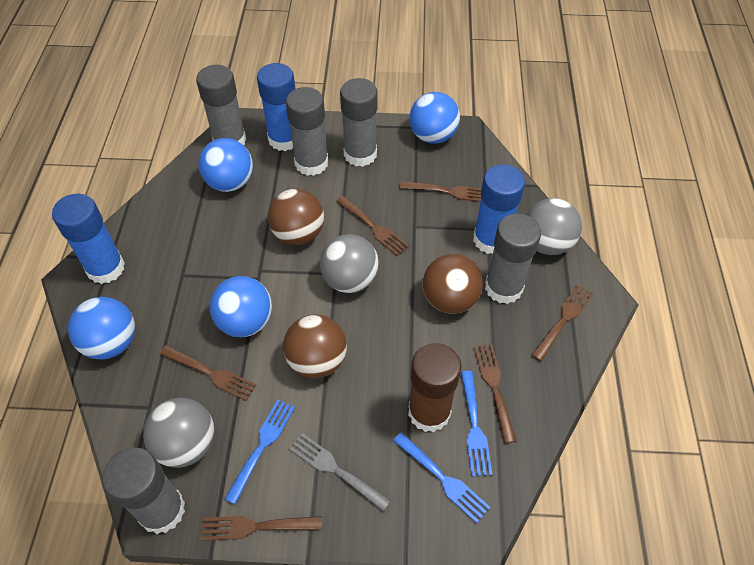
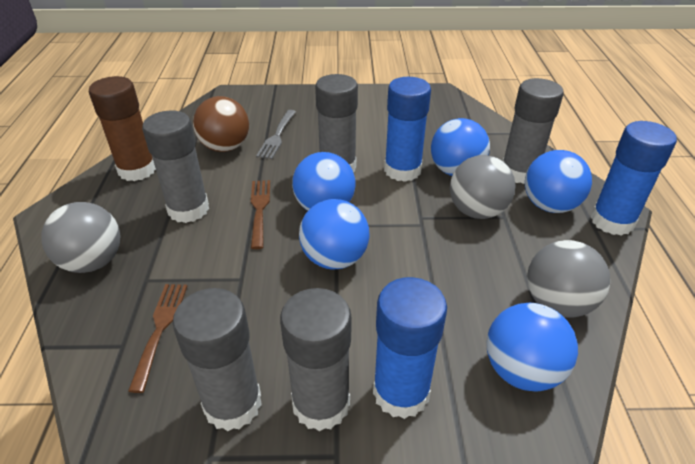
blue ball: [68,297,135,359] [198,138,253,192] [209,276,272,337] [409,92,460,144] = 4 -> [292,152,356,211] [299,199,369,270] [431,118,490,176] [486,303,578,392] [525,150,592,213] = 5
blue fork: [225,400,295,505] [393,432,490,523] [461,371,493,476] = 3 -> none = 0
brown ball: [268,189,324,245] [283,314,347,378] [423,254,483,313] = 3 -> [193,96,249,152] = 1
brown fork: [160,345,256,401] [201,516,322,541] [336,196,409,256] [400,181,481,202] [474,344,516,443] [532,285,593,361] = 6 -> [128,284,187,393] [251,180,270,249] = 2

